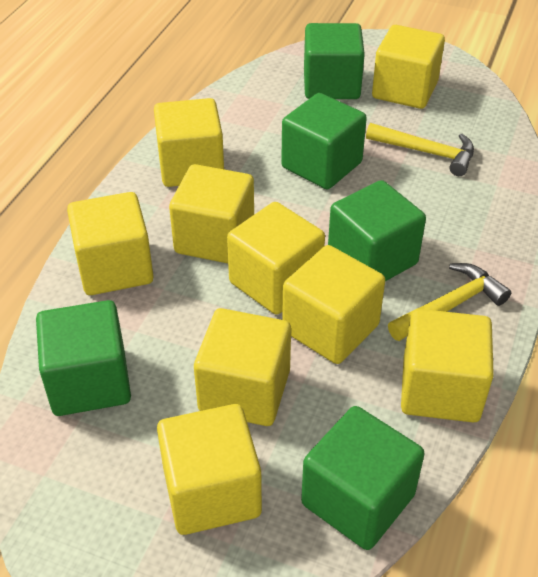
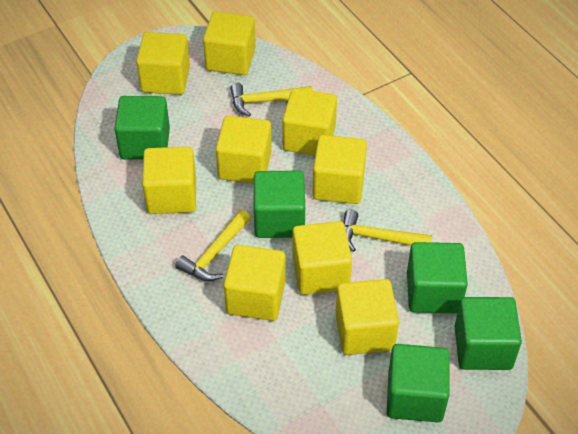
yellow hammer: [366,123,474,176] [388,263,511,341] = 2 -> [175,210,251,281] [230,83,313,117] [344,210,432,252] = 3

